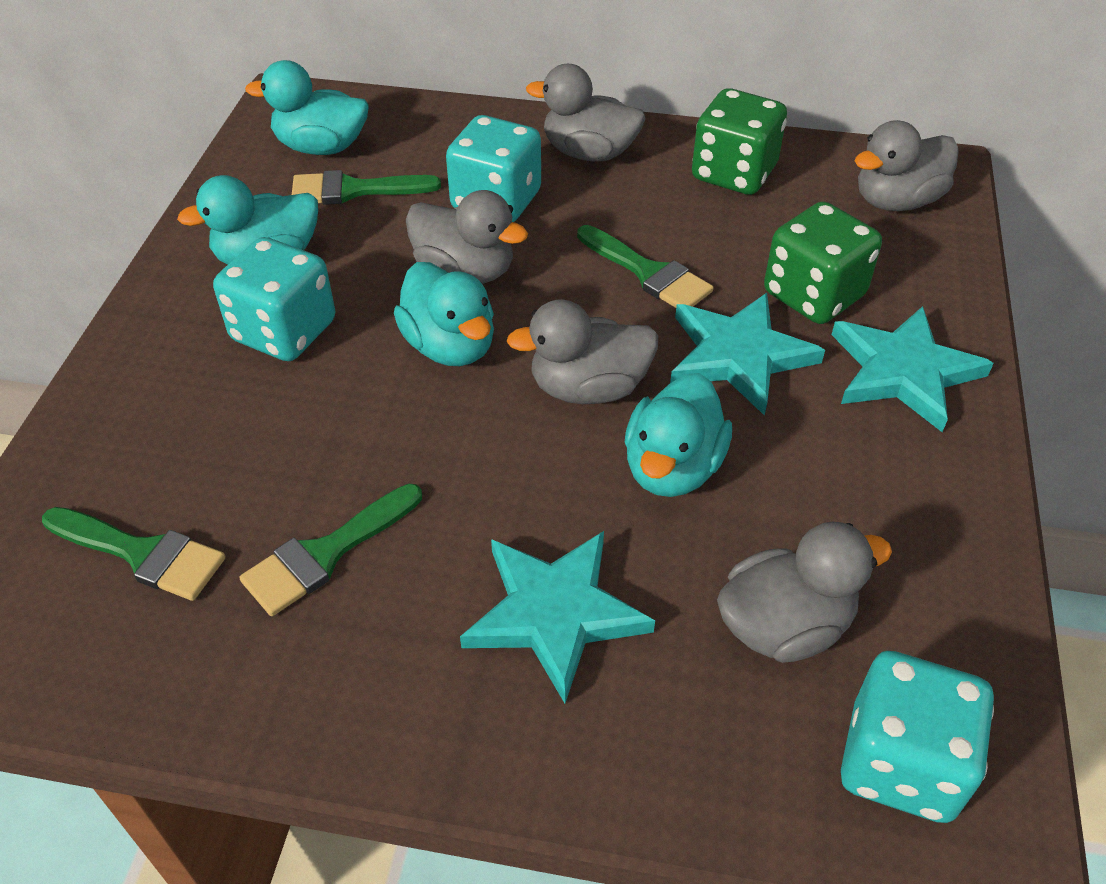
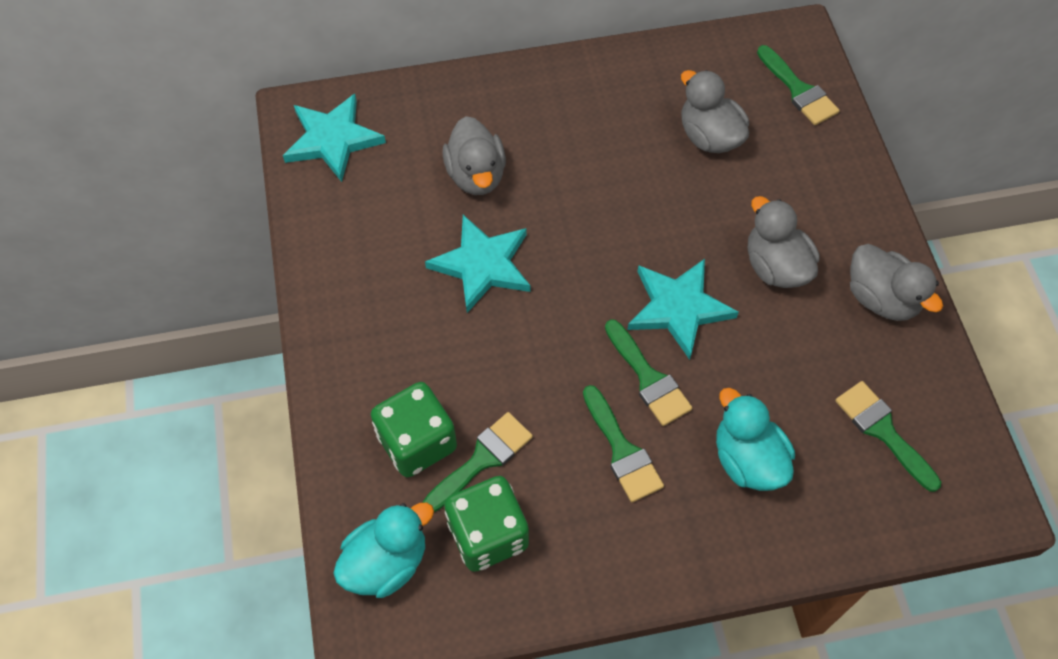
green brush: [42,507,226,601] [240,484,422,616] [292,170,441,205] [577,225,713,308] = 4 -> [422,412,533,512] [583,385,664,502] [605,319,692,426] [757,45,839,125] [835,381,941,492] = 5
grey duck: [406,190,528,284] [507,300,658,404] [526,64,646,162] [717,522,892,663] [854,120,959,211] = 5 -> [442,116,506,195] [681,70,749,153] [748,196,820,288] [850,244,943,321] = 4
turquoise dice: [213,237,335,361] [446,115,541,222] [841,651,994,823] = 3 -> none = 0
turquoise duck: [177,175,318,264] [245,60,369,155] [394,262,494,366] [625,373,732,497] = 4 -> [333,502,434,598] [716,388,795,491] = 2

